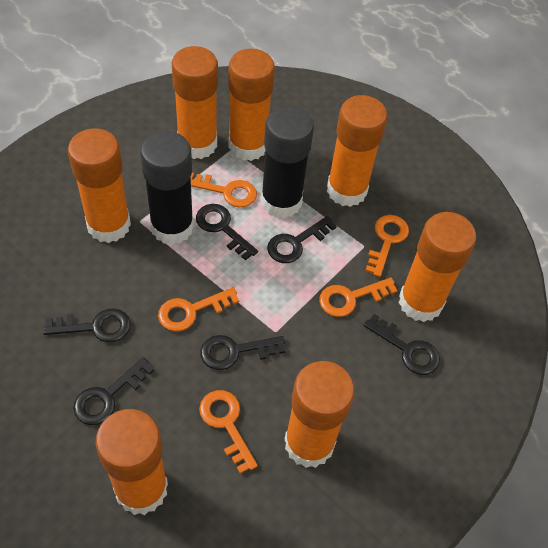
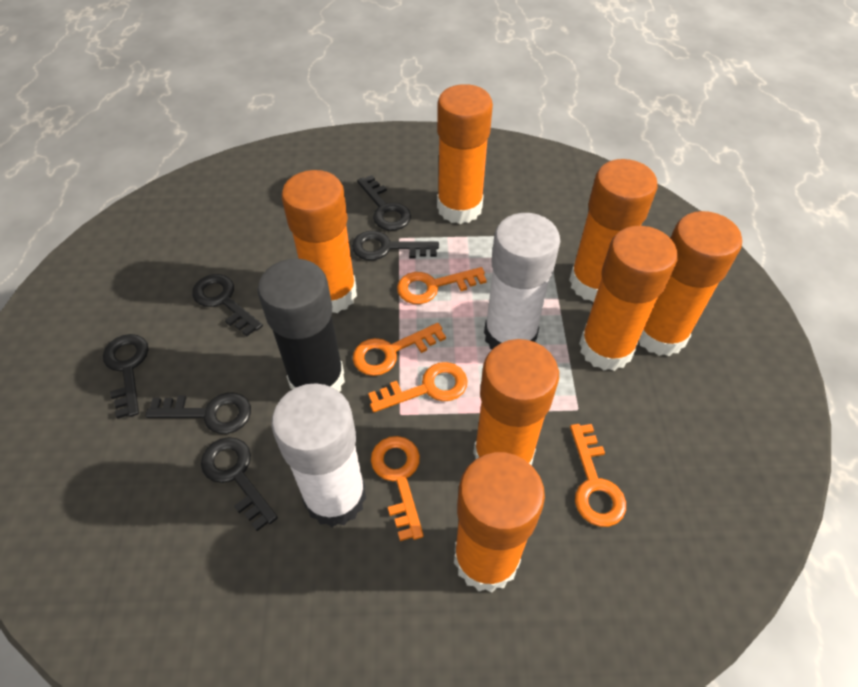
black glue stick: [140,131,194,245] [261,106,314,218] = 2 -> [258,259,345,392] = 1
white glue stick: none = 0 -> [271,383,366,527] [484,213,560,349] = 2

